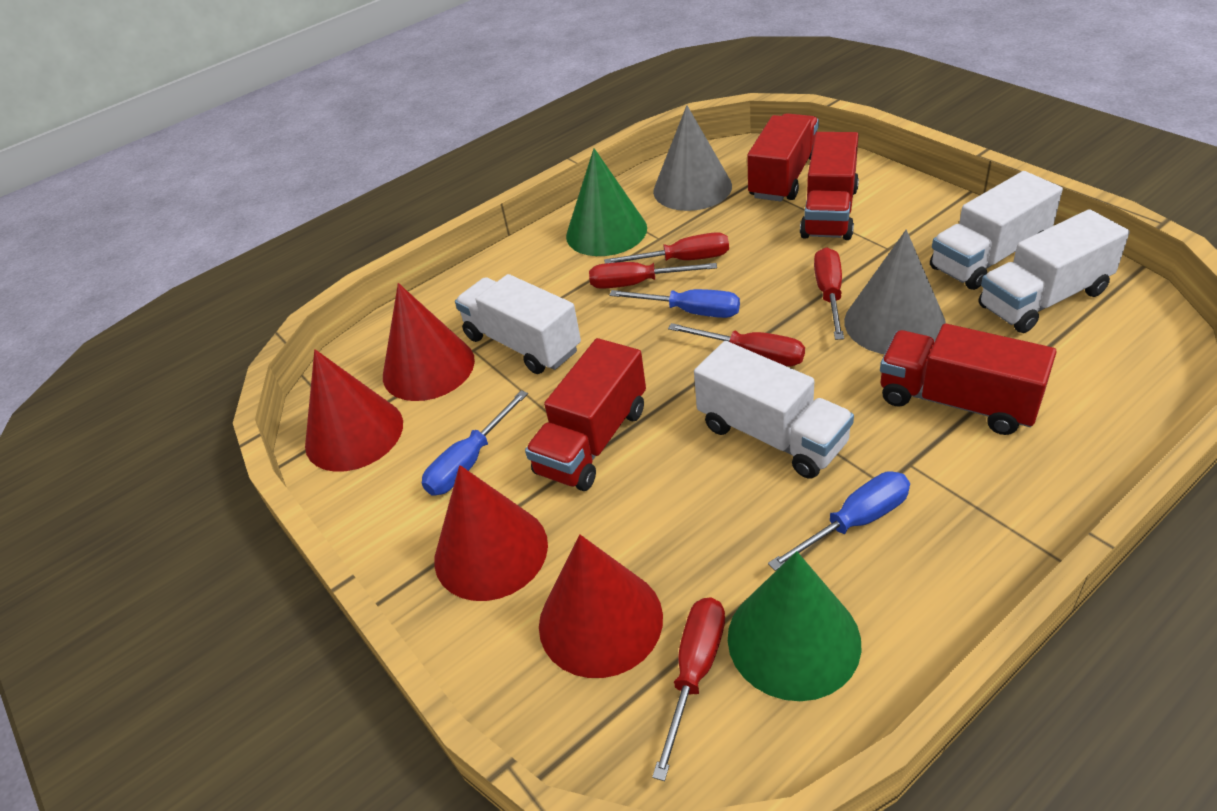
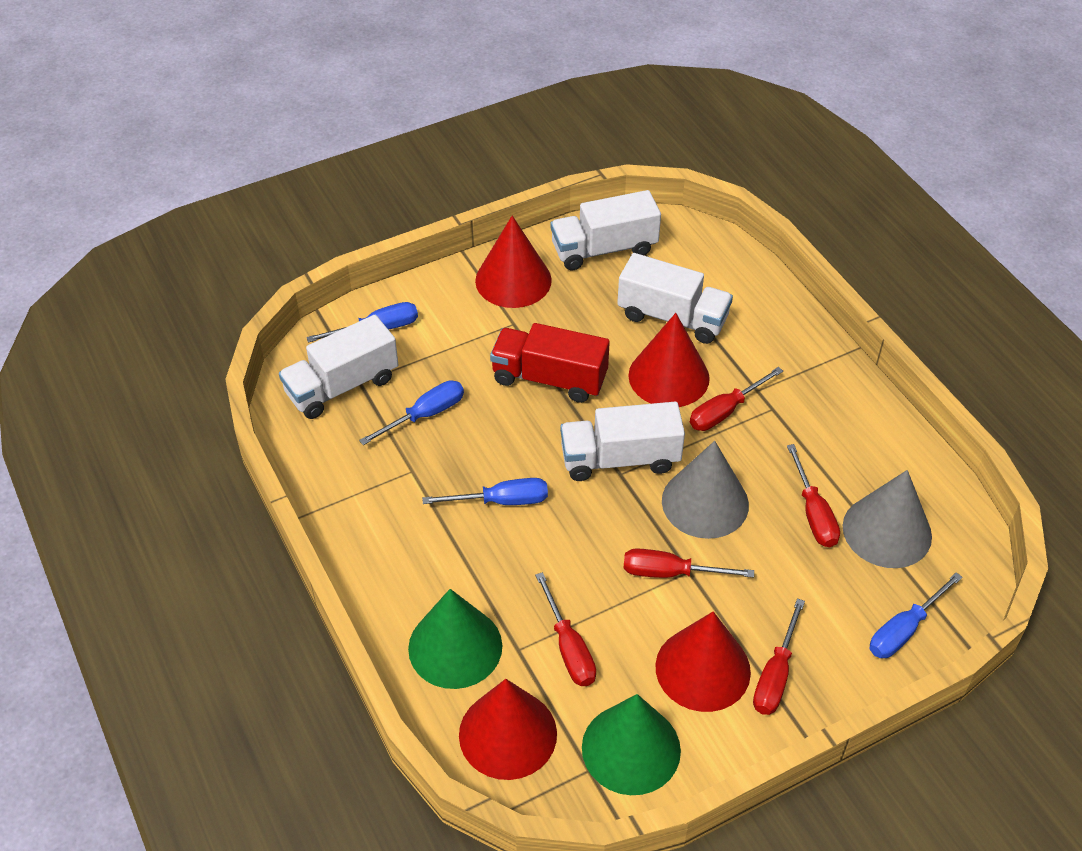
blue screwdriver: [422,390,528,496] [609,289,740,318] [768,471,910,571] = 3 -> [306,302,418,343] [359,380,464,445] [422,478,548,505] [870,572,963,658] = 4
red truck: [525,338,646,491] [747,113,819,202] [800,132,859,240] [880,324,1057,435] = 4 -> [490,323,610,403] = 1

